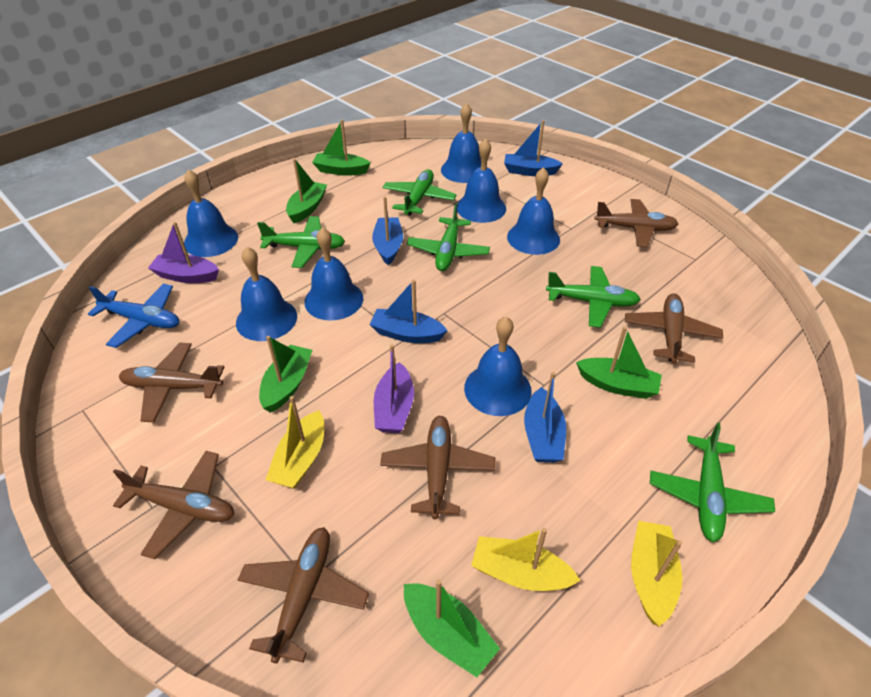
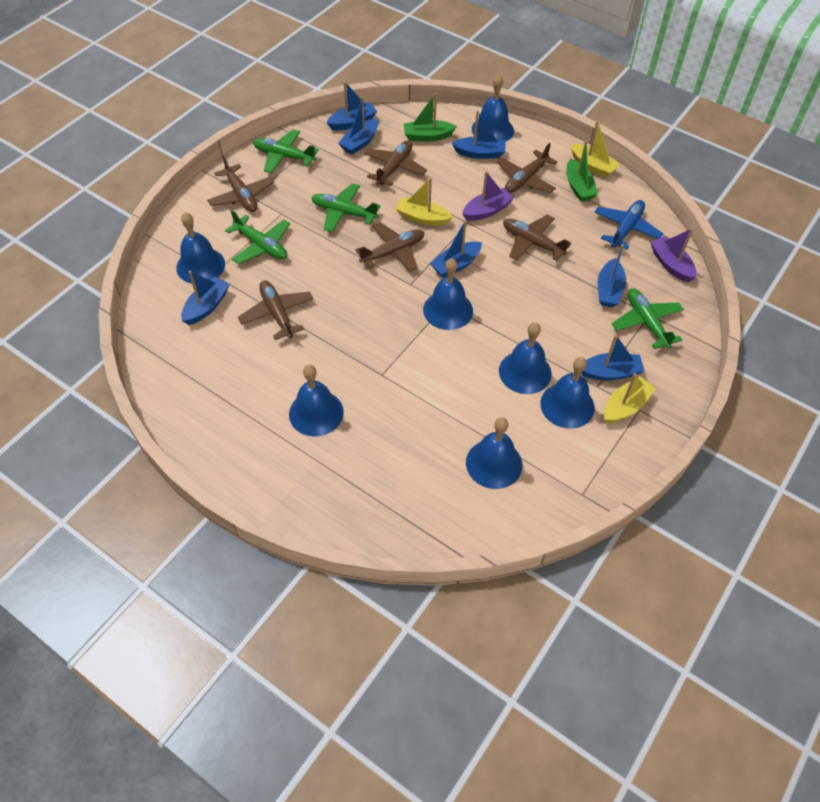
blue boat: [369,280,448,343] [372,196,403,265] [504,120,563,176] [524,372,566,463] = 4 -> [181,271,230,325] [326,81,377,131] [338,96,378,155] [430,221,482,278] [452,110,506,159] [581,335,645,381] [598,244,626,307] = 7
green boat: [259,336,313,413] [286,159,327,223] [312,119,371,176] [404,579,500,677] [576,326,662,399] = 5 -> [403,93,457,142] [566,140,598,202] = 2
green plane: [257,216,345,268] [383,170,457,216] [407,203,490,271] [546,266,641,328] [650,423,775,542] = 5 -> [225,210,290,264] [253,129,319,174] [311,183,380,232] [612,288,684,349] = 4

